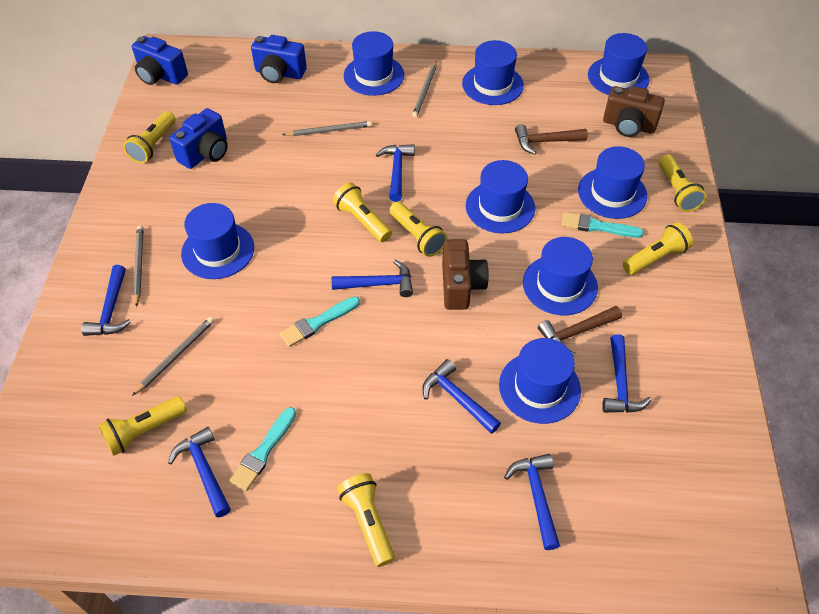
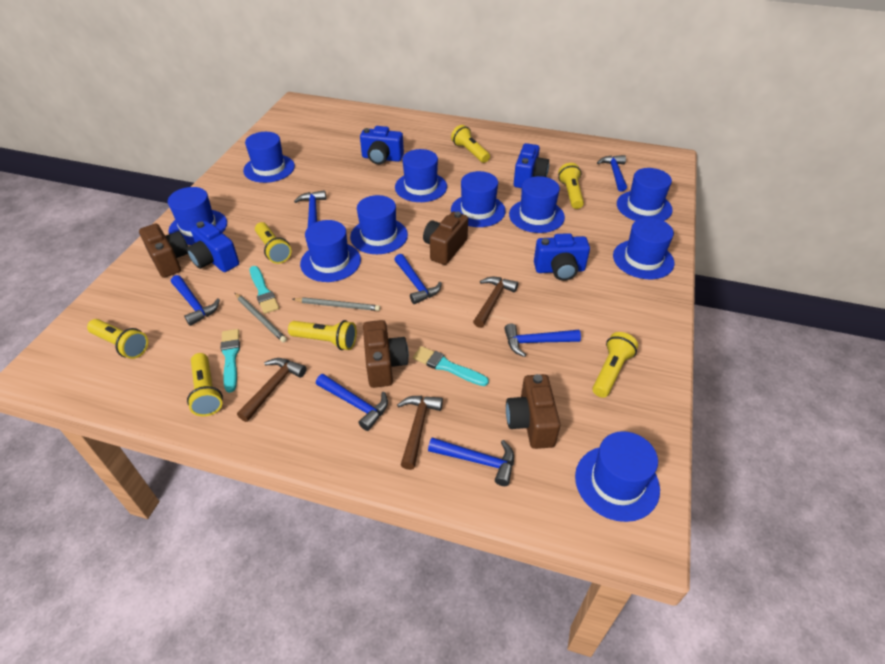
blue camera: [132,36,188,85] [170,108,228,169] [251,35,307,83] = 3 -> [187,221,239,272] [360,126,404,164] [514,143,549,188] [534,233,590,281] = 4
blue hat: [181,203,254,279] [344,31,404,96] [462,40,524,105] [466,160,535,234] [499,338,581,424] [523,237,598,315] [578,146,647,219] [588,33,649,95] = 8 -> [168,187,227,245] [243,132,295,183] [300,220,361,282] [350,195,408,254] [395,149,447,202] [451,171,506,227] [509,176,565,233] [575,431,660,522] [613,218,674,279] [617,168,673,221] = 10
brown camera: [442,239,489,310] [603,86,665,137] = 2 -> [139,224,188,278] [363,320,409,388] [423,211,468,265] [506,374,561,449] = 4
brown hammer: [515,124,588,155] [538,306,622,356] = 2 -> [237,358,306,422] [397,396,443,470] [473,277,518,328] = 3
grey pencil: [132,317,214,396] [133,225,143,307] [282,121,372,136] [412,61,437,118] = 4 -> [235,293,287,342] [292,297,380,311] = 2

